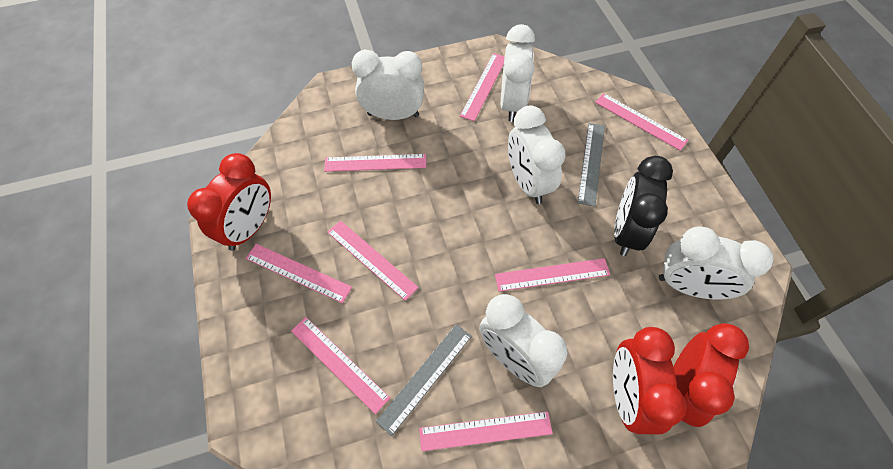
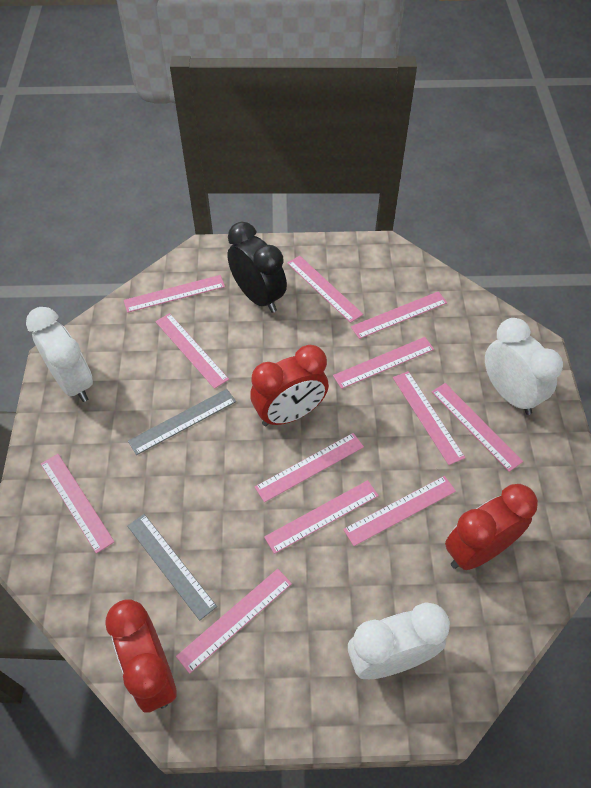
pink ruler: [246,244,352,303] [291,317,390,414] [324,154,426,172] [327,220,419,301] [419,411,553,451] [460,53,505,121] [495,258,610,292] [595,93,688,151] = 8 -> [41,454,115,554] [124,275,225,313] [155,313,229,389] [176,569,292,674] [255,433,364,502] [264,480,379,554] [287,256,363,323] [333,337,434,389] [343,476,456,546] [351,291,447,339] [393,371,465,465] [432,383,523,472] = 12
white clock: [352,50,424,120] [479,294,567,387] [501,24,535,122] [508,106,566,204] [659,227,773,300] = 5 -> [26,307,93,402] [348,602,450,679] [485,318,563,415] = 3

